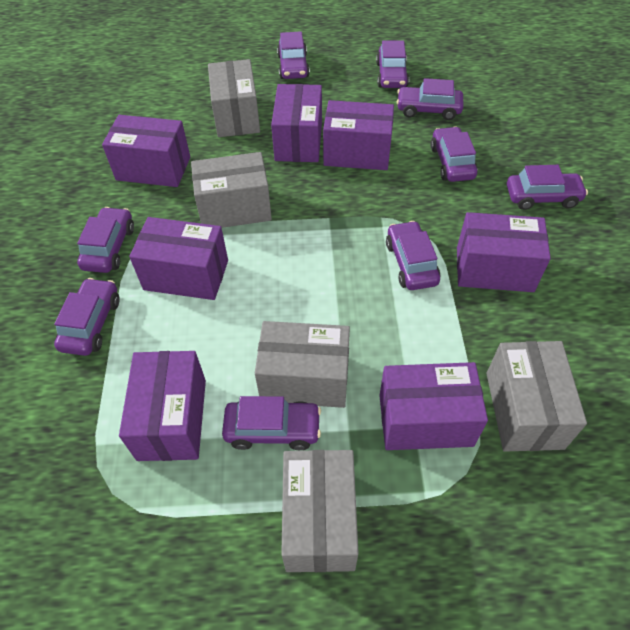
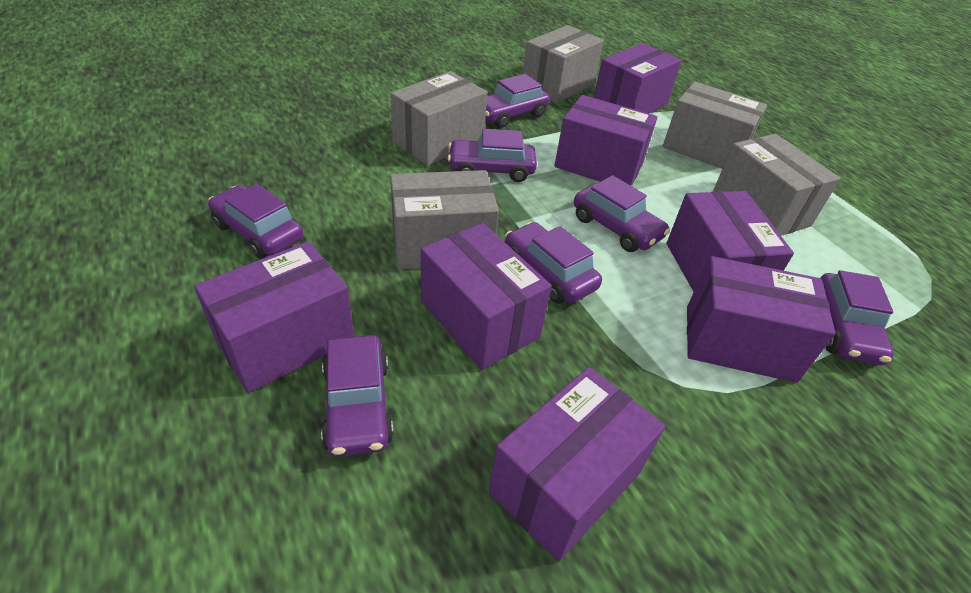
purple car: [54,278,120,356] [77,207,134,273] [222,396,321,450] [277,31,310,79] [376,40,409,88] [386,221,440,290] [396,78,463,120] [431,127,478,182] [507,165,588,210] = 9 -> [208,184,303,259] [321,335,394,457] [448,129,537,182] [485,74,550,128] [505,222,602,304] [574,175,670,252] [820,270,894,365] = 7

